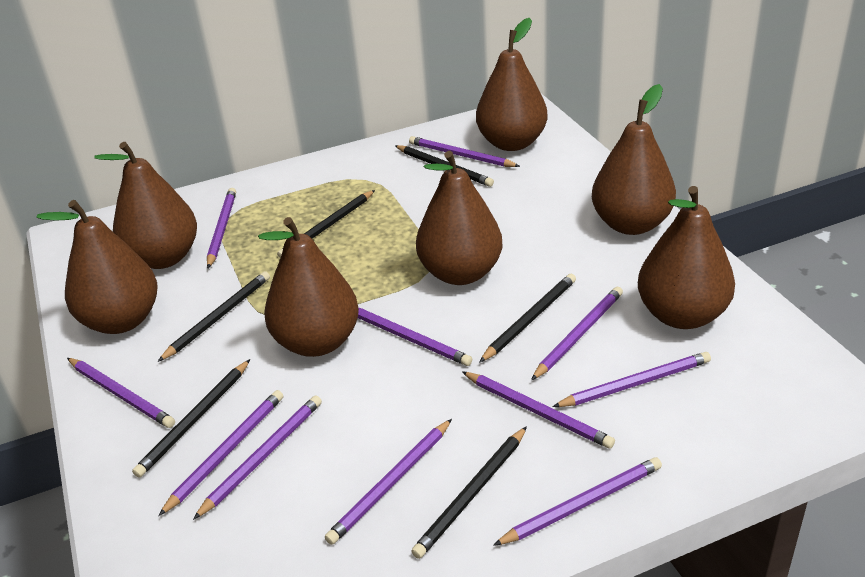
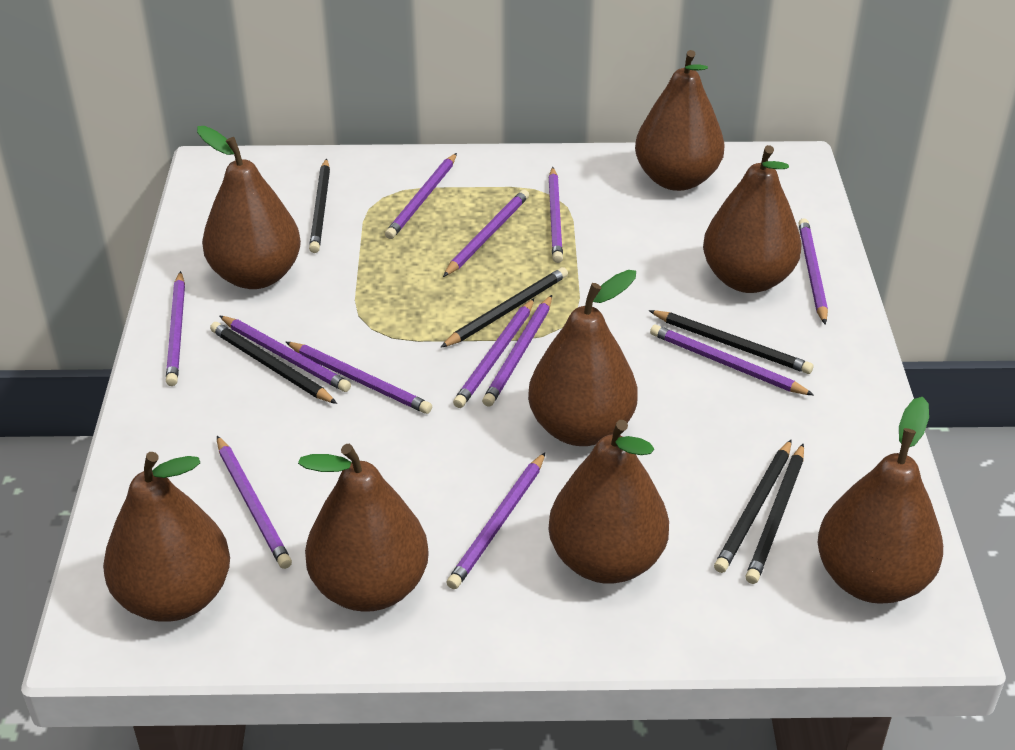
brown pear: [36,200,157,334] [94,142,197,269] [258,217,359,357] [416,151,503,285] [476,18,548,151] [592,84,676,235] [638,186,735,329] = 7 -> [103,452,230,622] [197,126,301,289] [298,444,429,612] [528,270,638,446] [549,420,669,584] [635,50,725,191] [703,145,802,293] [817,397,943,604] = 8
purple pencil: [67,358,175,428] [159,390,283,516] [193,395,322,520] [207,188,236,268] [325,419,452,545] [358,307,472,366] [409,136,520,167] [462,371,615,449] [493,457,662,546] [531,287,623,380] [553,352,711,407] = 11 -> [166,271,185,386] [217,436,292,569] [219,315,351,392] [286,342,432,414] [385,153,457,239] [443,190,529,277] [447,453,545,589] [453,298,534,408] [482,295,552,407] [548,167,563,263] [650,325,814,395] [798,218,828,325] = 12

